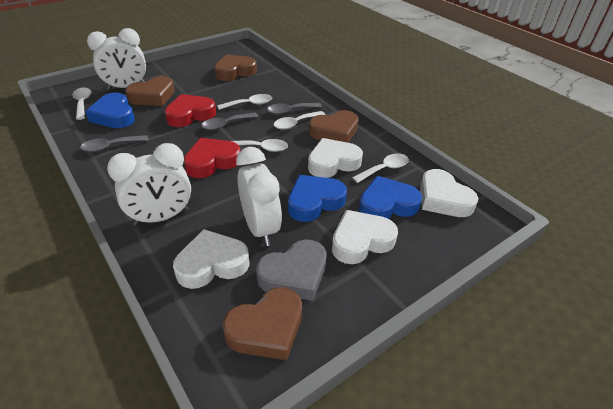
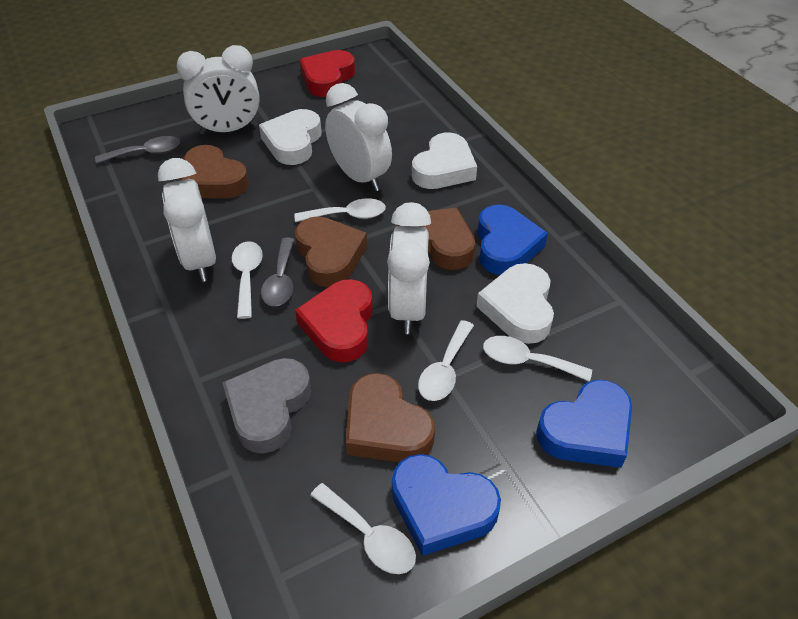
grey spoon: [80,135,149,152] [201,112,258,130] [267,103,322,115] = 3 -> [95,136,180,164] [261,238,295,306] = 2
white clock: [87,28,146,90] [107,143,191,225] [236,147,282,246] = 3 -> [158,158,216,282] [176,45,260,135] [325,83,392,191] [387,202,431,334] = 4
white heart: [173,229,250,289] [308,138,363,178] [332,210,398,264] [420,169,478,217] = 4 -> [259,109,322,165] [412,132,477,189] [476,263,554,344] = 3

